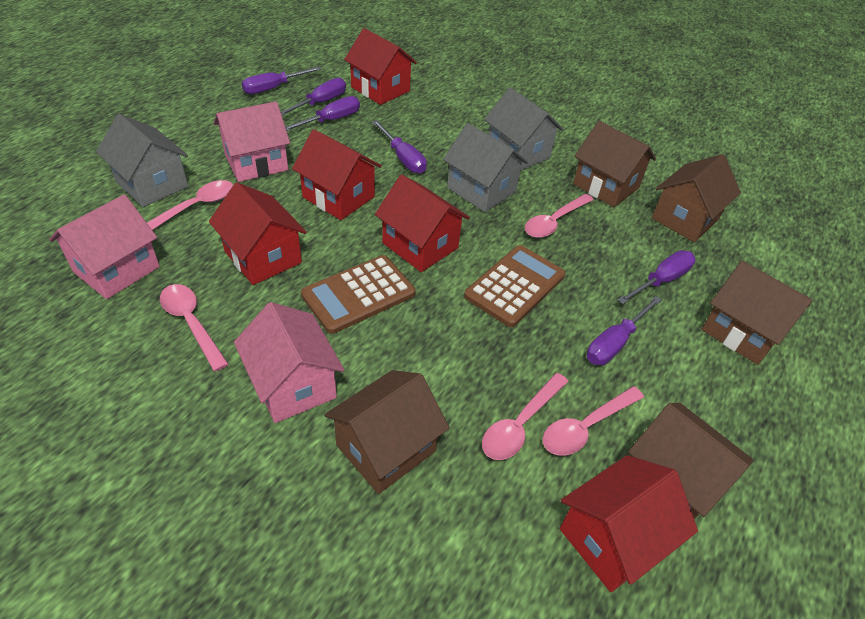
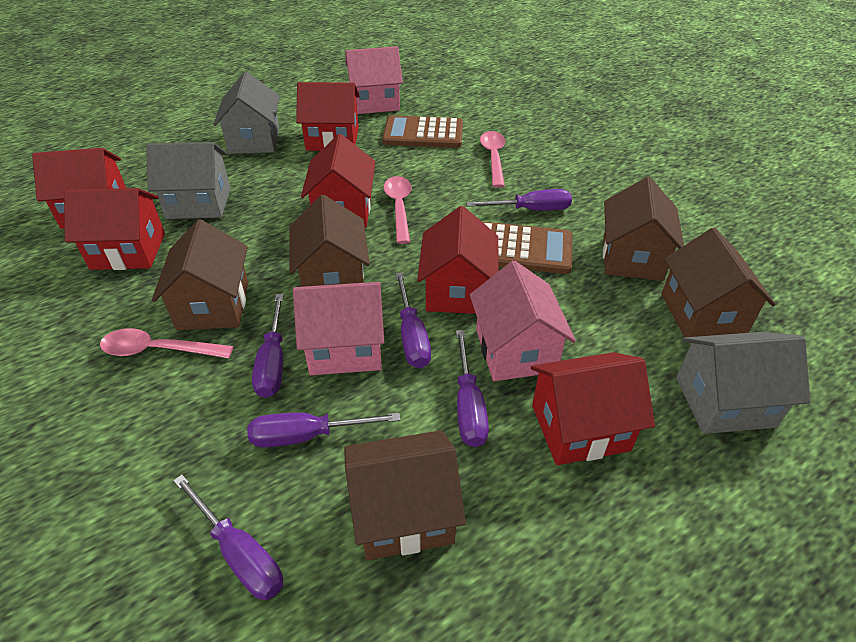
pink spoon: [147,180,233,230] [160,284,229,372] [482,373,568,460] [525,194,594,238] [543,386,644,456] = 5 -> [100,328,233,358] [384,176,412,244] [480,131,505,188] = 3
red house: [209,182,307,285] [292,129,381,220] [344,28,417,105] [375,175,470,272] [560,455,698,592] = 5 -> [32,148,126,229] [64,188,165,270] [296,82,360,151] [301,134,375,228] [417,206,499,314] [531,352,655,465] = 6

